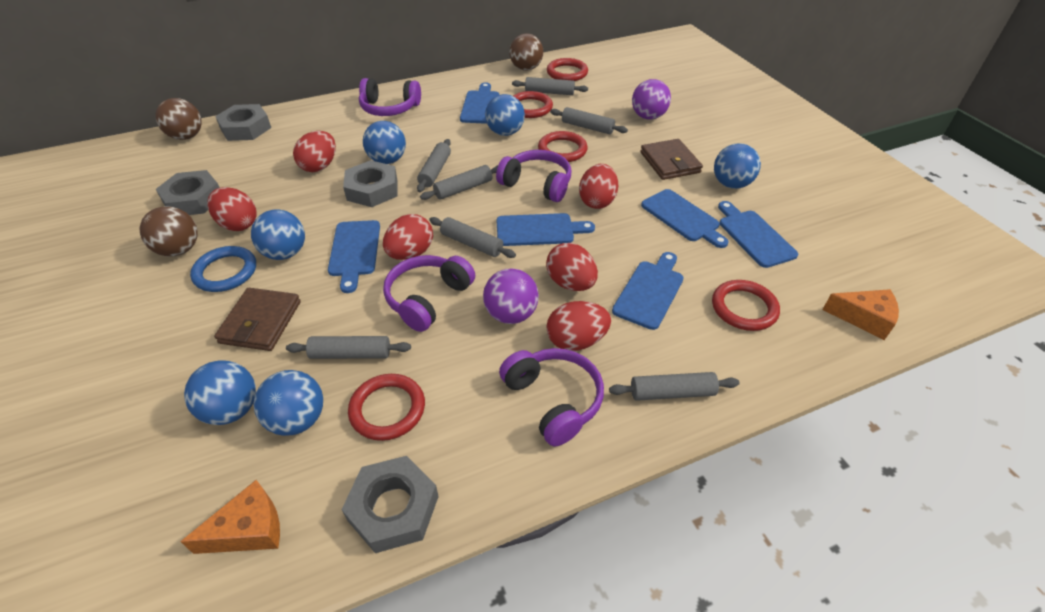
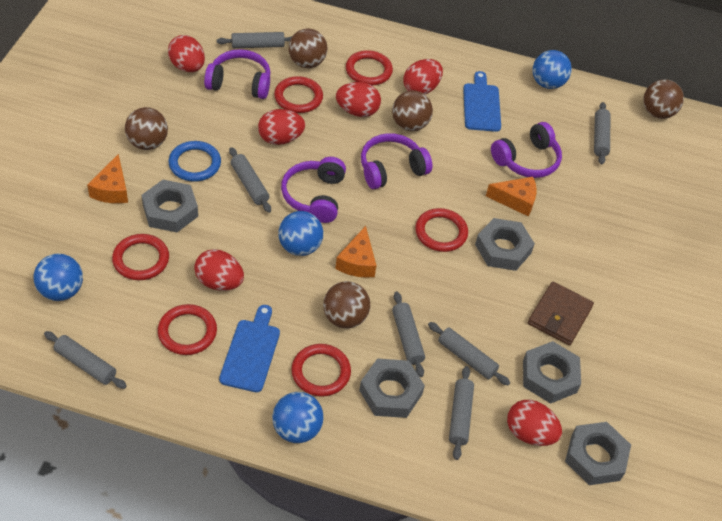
blue ball: [184,360,256,425] [251,209,305,260] [254,370,323,436] [363,121,406,164] [485,94,525,136] [714,143,761,189] = 6 -> [34,253,83,301] [272,392,324,443] [278,211,323,256] [533,50,572,89] = 4
blue cutting board: [328,220,380,293] [460,82,500,124] [497,213,595,246] [612,252,684,330] [641,189,729,248] [718,201,798,268] = 6 -> [219,305,280,392] [463,71,501,132] = 2
brown ball: [139,206,197,257] [155,98,202,140] [510,34,543,71] = 3 -> [125,107,168,150] [289,28,327,68] [323,281,370,329] [392,90,433,131] [643,79,684,119] = 5
brown wallet: [214,288,301,351] [640,139,703,180] = 2 -> [528,282,594,345] = 1
grey nut: [156,170,220,215] [215,104,271,141] [342,456,439,553] [343,160,397,207] = 4 -> [142,180,198,232] [359,358,425,418] [475,218,535,271] [523,341,581,404] [565,422,631,485] = 5
orange cheese: [180,480,280,554] [822,289,899,340] = 2 -> [87,154,128,203] [335,226,376,278] [486,177,536,217] = 3
purple ball: [483,269,539,324] [632,79,671,120] = 2 -> none = 0
red ring: [348,374,425,441] [513,91,553,118] [538,131,588,162] [547,58,588,81] [712,280,780,331] = 5 -> [112,234,169,280] [158,304,217,355] [274,76,323,113] [292,344,351,397] [346,50,393,85] [415,208,468,252] = 6

